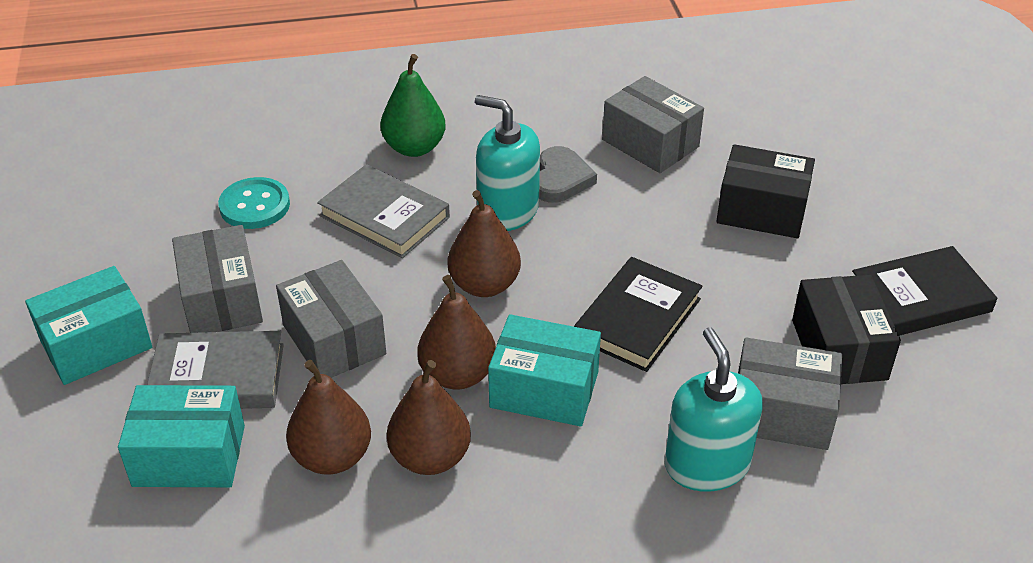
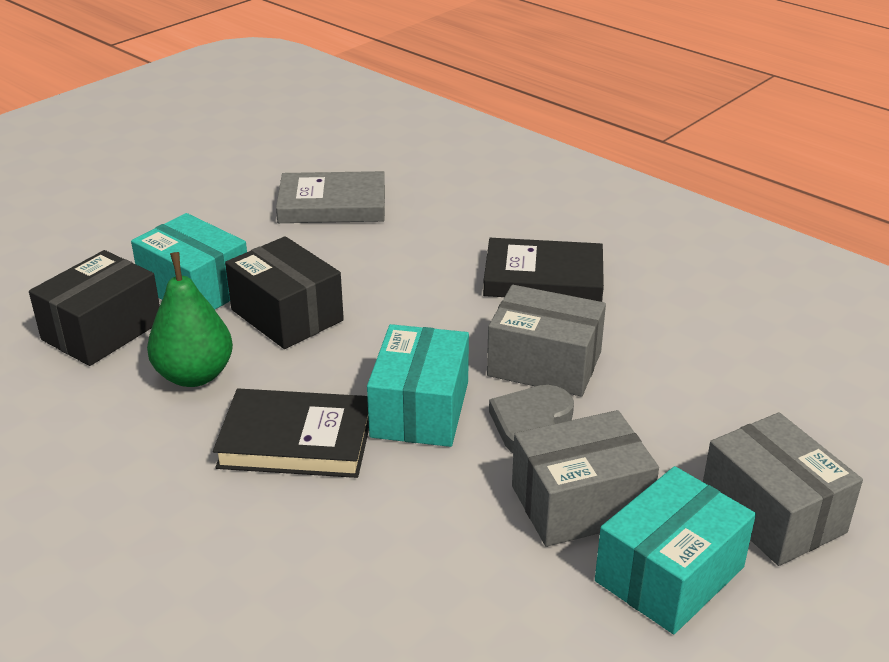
brown pear: [286,360,371,475] [387,360,471,475] [418,275,496,390] [448,190,521,297] = 4 -> none = 0
grey book: [147,331,284,409] [317,164,450,258] = 2 -> [276,171,385,223] = 1
grey box: [172,225,263,333] [276,260,386,378] [602,76,704,173] [738,338,842,450] = 4 -> [487,285,606,397] [512,410,659,547] [703,412,863,566] = 3
turquoise button: [218,177,290,229] = 1 -> none = 0
turquoise soap dispenser: [475,95,540,231] [665,327,763,492] = 2 -> none = 0

